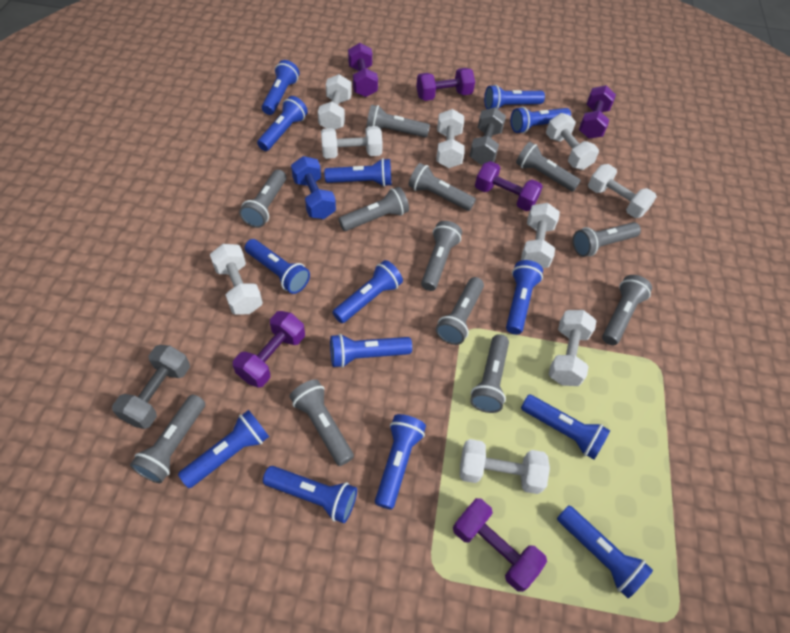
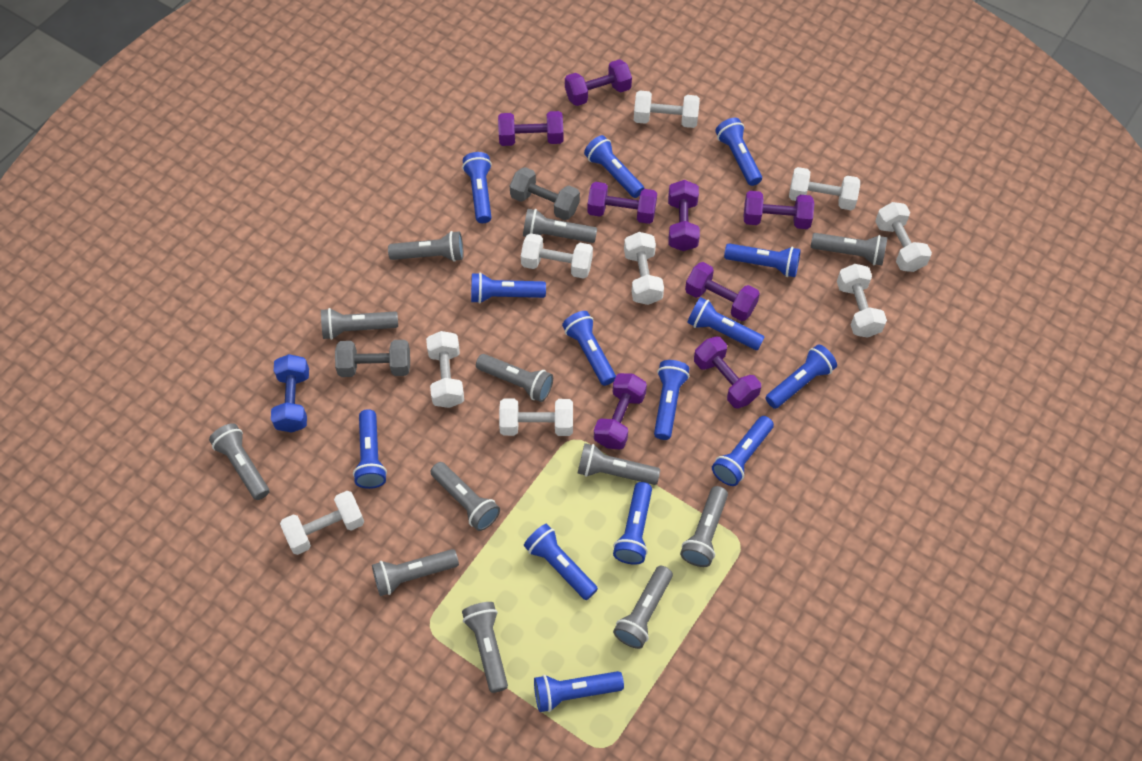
purple dumbbell: [233,311,305,388] [348,43,378,97] [416,68,475,101] [453,498,547,592] [475,161,543,211] [579,85,616,139] = 6 -> [498,111,563,146] [565,59,632,106] [587,182,657,224] [594,373,647,450] [668,180,700,251] [685,262,760,321] [694,336,761,409] [744,191,814,229] = 8

